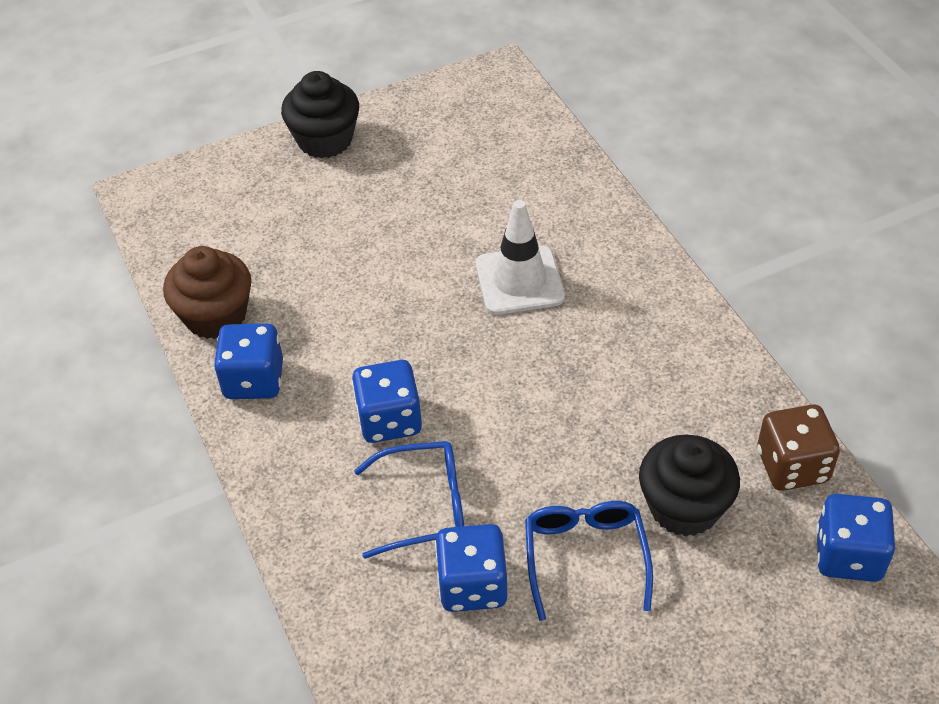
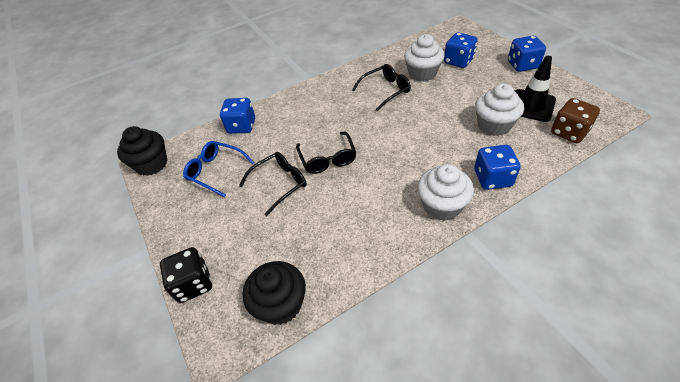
black dice: none = 0 -> [160,247,212,303] = 1
black glasses: none = 0 -> [239,152,307,216] [296,132,356,174] [352,64,411,111] = 3
black traffic cone: none = 0 -> [515,56,556,122] = 1
blue glasses: [354,441,464,559] [525,501,653,621] = 2 -> [183,141,254,197] = 1
brown cupcake: [163,246,251,339] = 1 -> none = 0
white cupcake: none = 0 -> [404,34,444,82] [417,164,474,221] [475,83,524,136] = 3
white traffic cone: [476,200,565,315] = 1 -> none = 0

